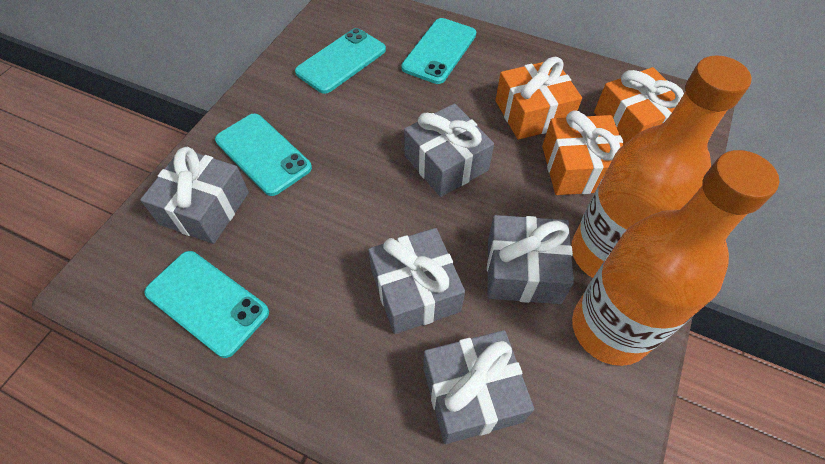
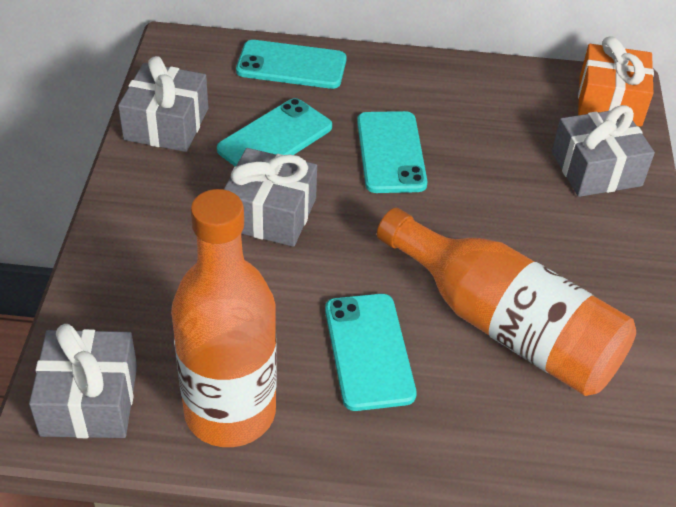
grey gift: [140,147,249,244] [368,228,465,334] [404,103,494,197] [423,330,534,444] [487,215,574,304] = 5 -> [29,324,137,438] [118,56,208,152] [224,148,317,247] [552,105,655,197] = 4
orange gift: [496,57,582,140] [542,110,623,195] [594,67,684,145] = 3 -> [578,36,654,127] = 1

